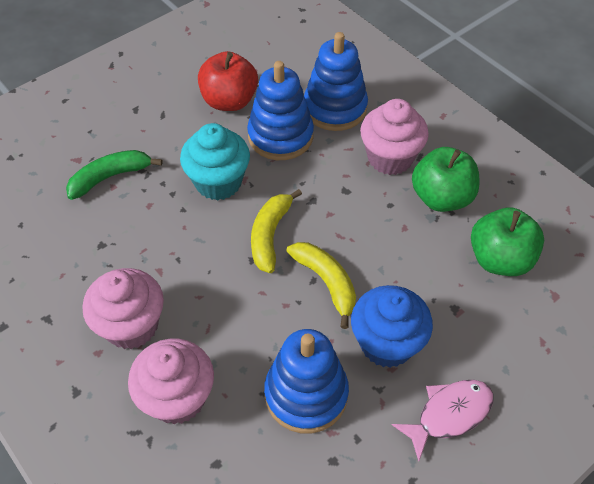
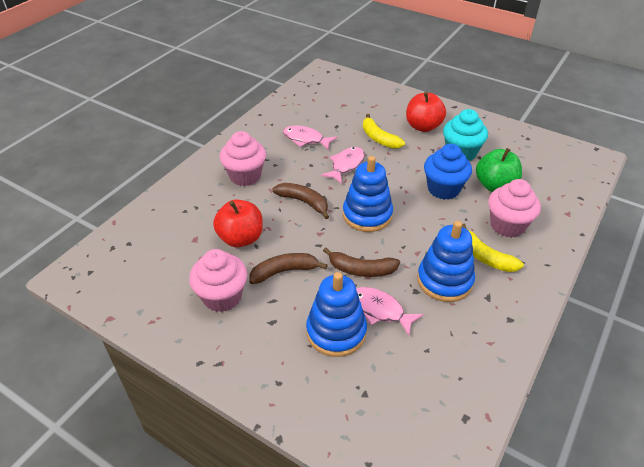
brown banana: none = 0 -> [249,253,328,284] [272,183,329,219] [323,247,400,277] = 3
green apple: [412,147,479,212] [471,208,544,276] = 2 -> [476,148,522,192] = 1
green banana: [66,150,162,200] = 1 -> none = 0
pink fish: [392,380,493,461] = 1 -> [283,125,337,150] [321,147,365,184] [356,287,424,336] = 3
red apple: [198,51,258,111] = 1 -> [213,200,263,247] [406,92,446,132] = 2

